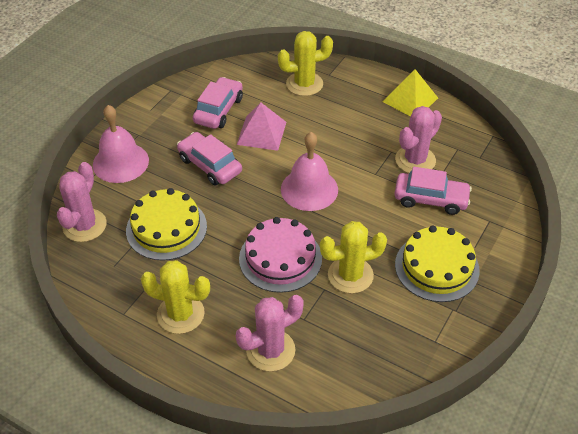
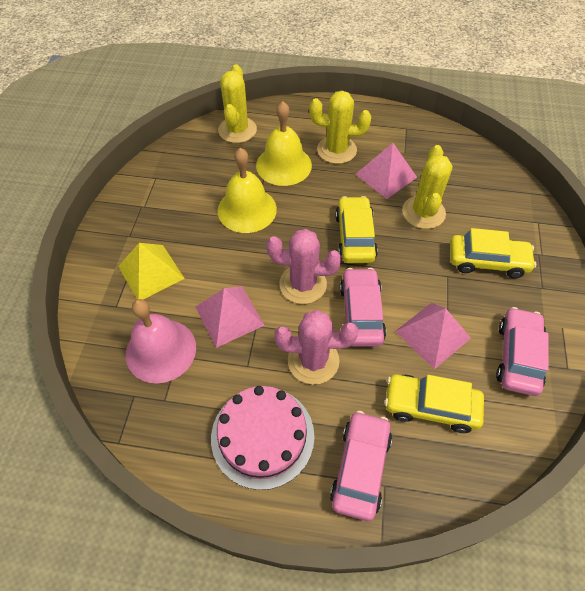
pink bell: [93,105,149,183] [281,132,338,211] = 2 -> [126,299,196,383] = 1
pink cactus: [57,162,107,242] [236,295,304,372] [395,106,442,173] = 3 -> [266,229,342,304] [274,310,358,384] = 2
pink pyramid: [237,102,286,151] = 1 -> [196,286,265,348] [355,143,417,199] [395,303,471,369] = 3
yellow bell: none = 0 -> [217,148,277,233] [256,101,312,186] = 2
yellow cake: [126,188,207,261] [395,226,480,302] = 2 -> none = 0
yellow car: none = 0 -> [335,196,378,263] [385,374,484,433] [450,228,536,278] = 3

